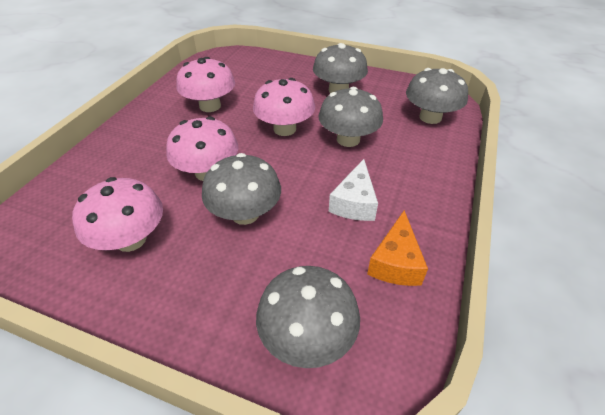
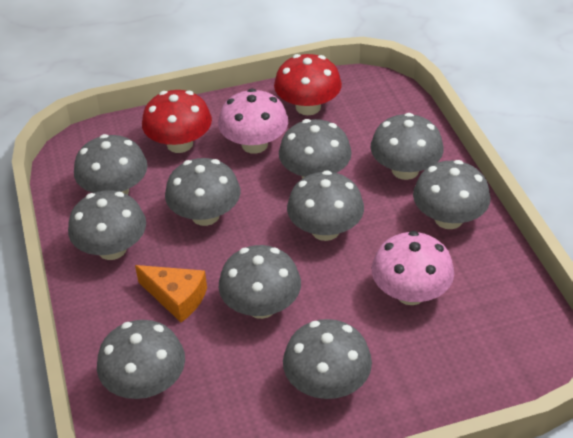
grey mushroom: [202,153,281,225] [256,266,360,368] [313,43,368,93] [318,86,383,147] [406,68,468,124] = 5 -> [68,190,146,260] [74,134,147,195] [97,320,185,399] [165,158,240,226] [219,245,301,319] [279,119,352,179] [283,319,372,399] [287,170,364,241] [370,113,444,180] [413,160,491,229] = 10
pink mushroom: [72,177,163,252] [166,116,238,181] [176,57,235,112] [253,78,315,136] = 4 -> [218,89,288,154] [372,231,454,305] = 2
red mushroom: none = 0 -> [142,90,212,153] [274,54,342,115] = 2
white cheese: [329,159,378,221] = 1 -> none = 0

